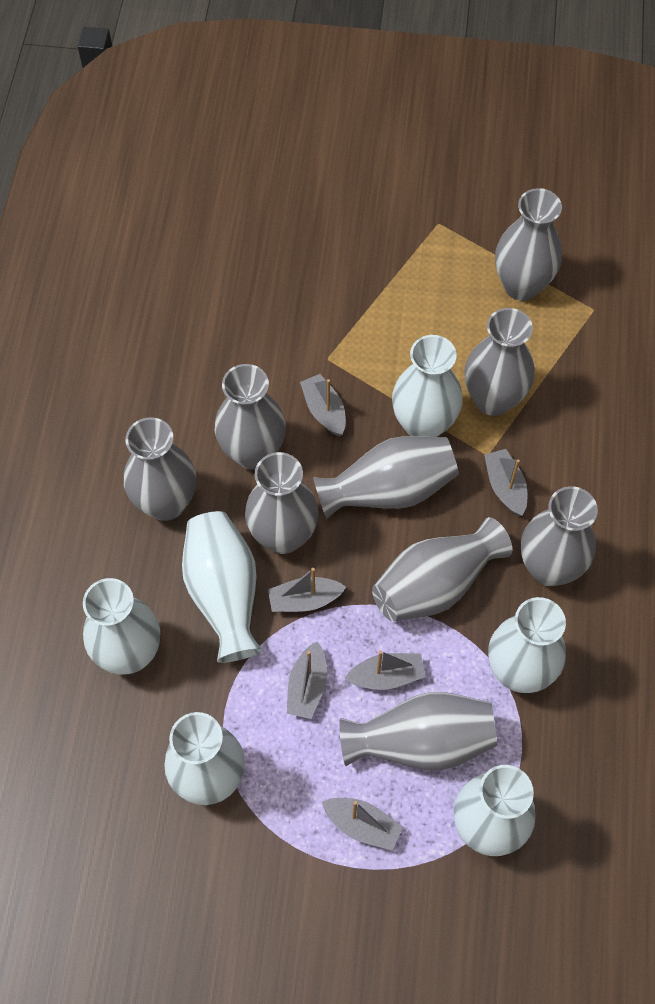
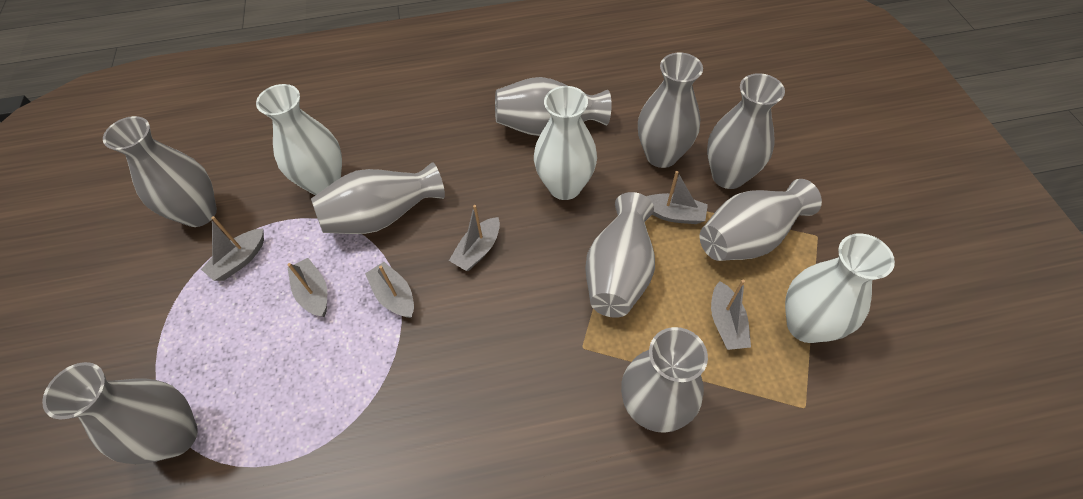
white vase: [83,578,160,674] [164,712,245,805] [182,511,262,663] [392,335,462,437] [454,765,536,856] [488,597,566,693] = 6 -> [256,84,342,195] [534,86,597,200] [785,233,895,343] = 3

